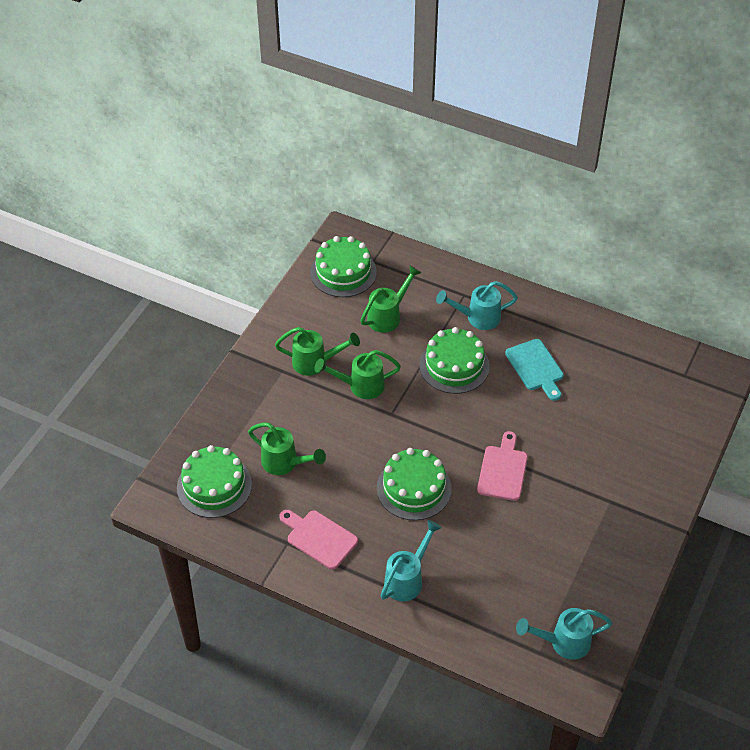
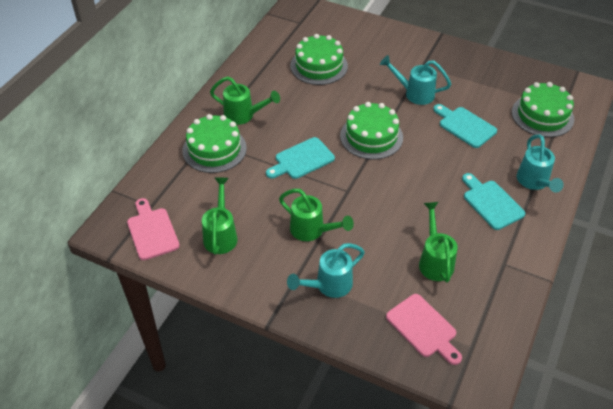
turquoise cutting board: [505,339,564,401] = 1 -> [266,137,335,179] [433,104,497,148] [462,173,525,230] = 3

